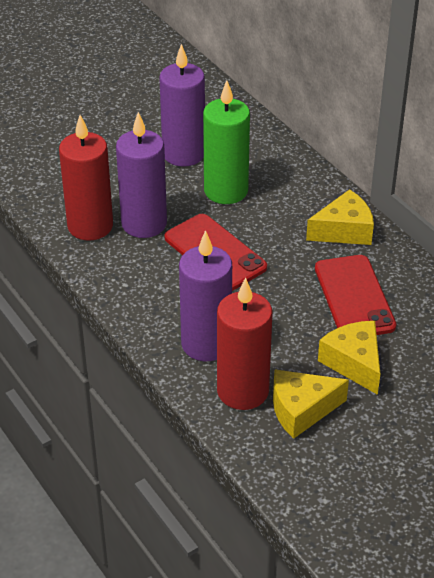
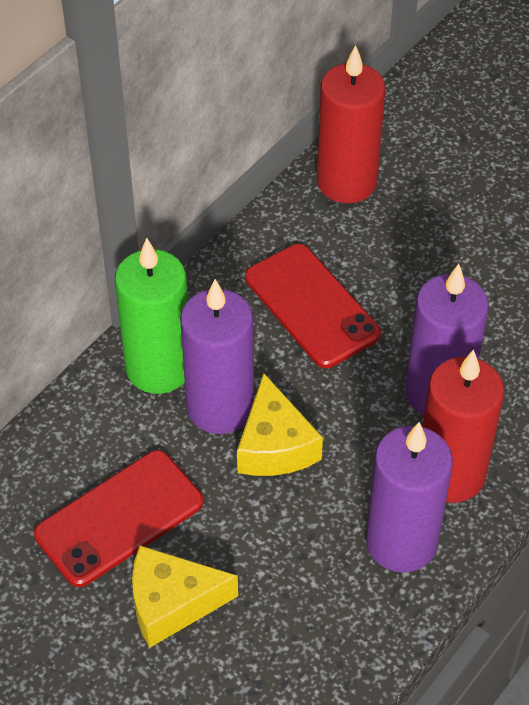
yellow cheese: [273,370,349,439] [306,189,374,245] [318,321,380,395] = 3 -> [132,545,238,648] [237,373,323,476] = 2

